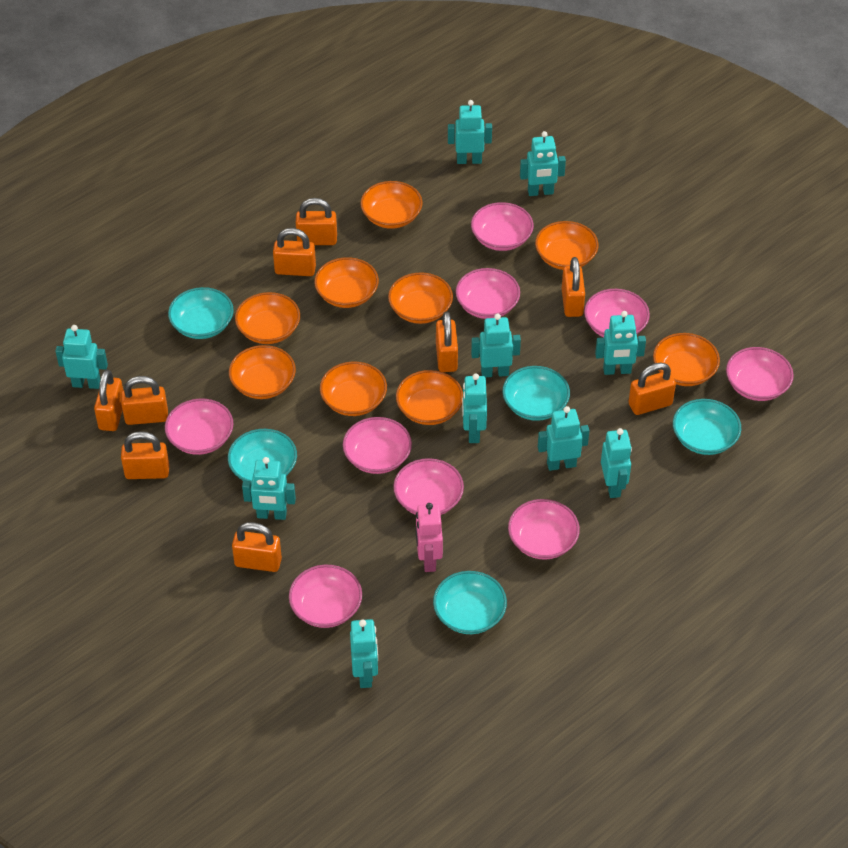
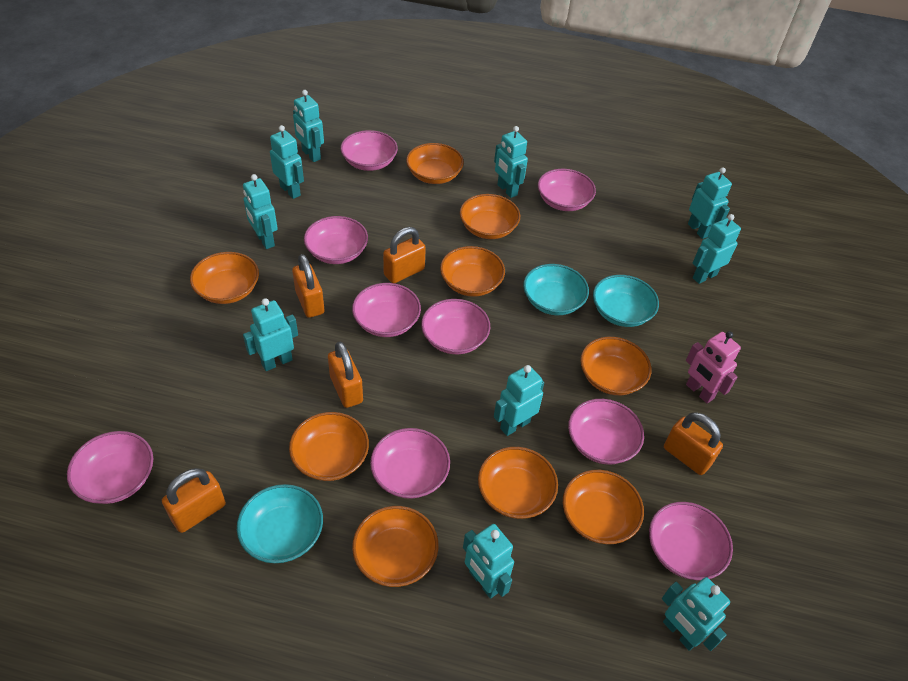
orange padlock: [94,370,123,431] [121,376,168,425] [121,431,169,479] [232,522,282,572] [273,228,316,276] [296,198,337,245] [436,312,458,372] [562,257,585,317] [629,362,676,415] = 9 -> [162,468,226,533] [292,254,324,318] [328,342,363,408] [383,227,426,283] [664,412,723,475] = 5
turquoise bowl: [168,287,234,339] [228,429,297,484] [433,571,507,634] [502,366,570,421] [673,399,741,455] = 5 -> [237,484,323,563] [523,264,589,315] [593,275,659,327] = 3

